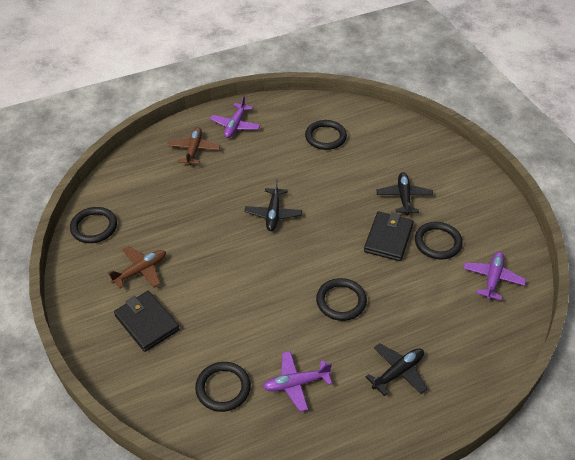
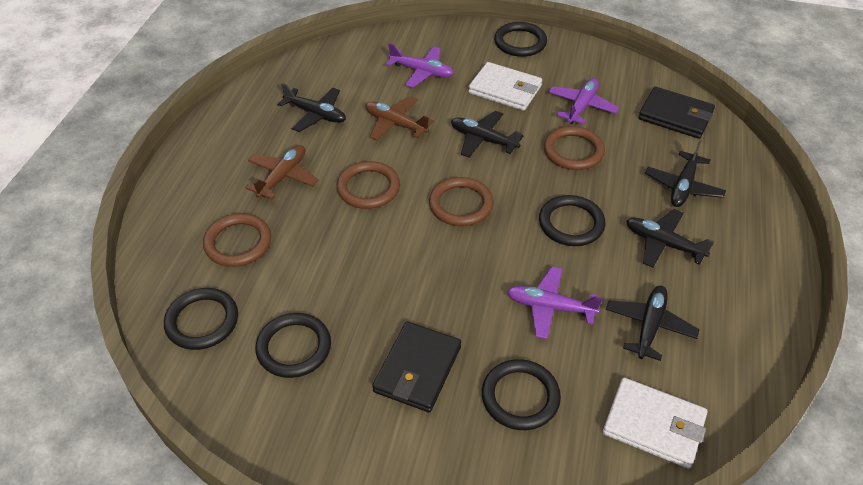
black plane: [245,179,302,231] [366,343,427,396] [377,172,433,215] = 3 -> [278,83,346,132] [451,111,524,158] [606,286,700,361] [626,209,715,268] [645,141,726,207] = 5
brown ring: none = 0 -> [203,213,271,267] [337,161,400,209] [429,177,494,226] [544,126,605,170] = 4
white wallet: none = 0 -> [468,62,542,111] [603,378,707,469] = 2

